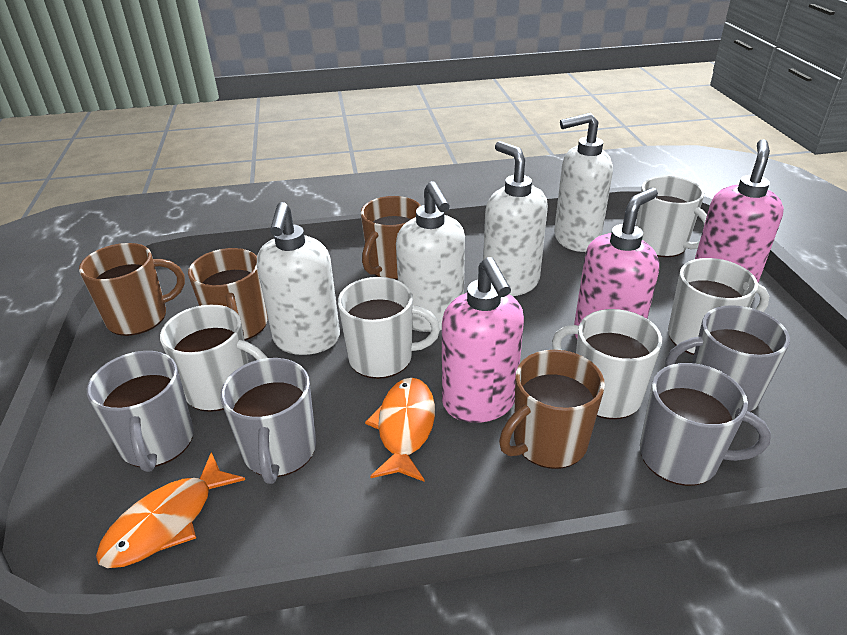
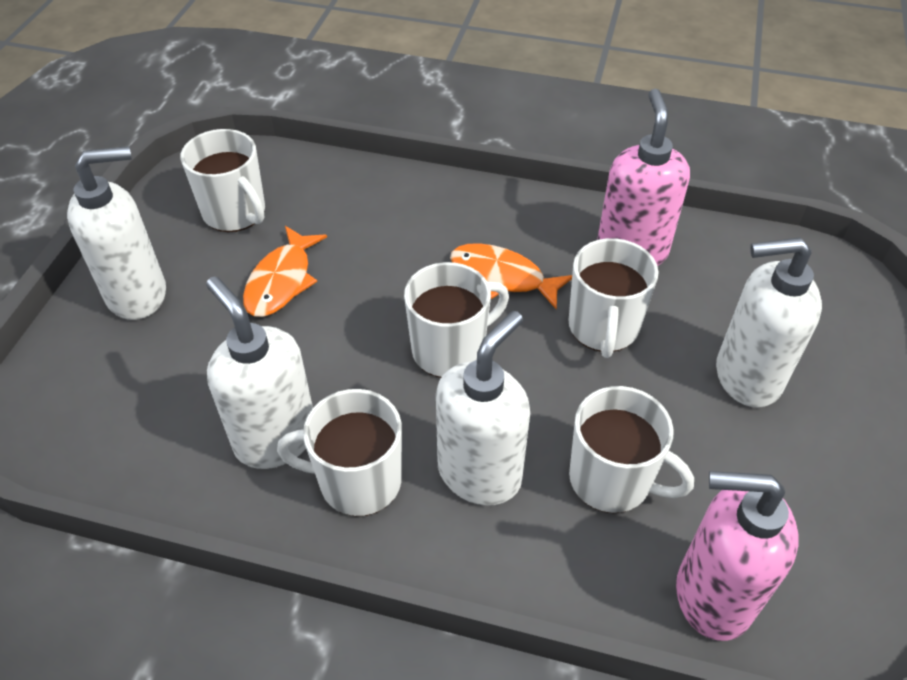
brown mug: [79,243,185,336] [188,248,268,340] [361,196,421,280] [499,350,605,469] = 4 -> none = 0
grey mug: [87,351,194,472] [220,358,316,484] [640,363,771,486] [665,305,790,412] = 4 -> none = 0
pink soap dispenser: [442,257,524,423] [574,188,659,339] [695,139,784,283] = 3 -> [597,89,690,266] [676,471,799,641] = 2

